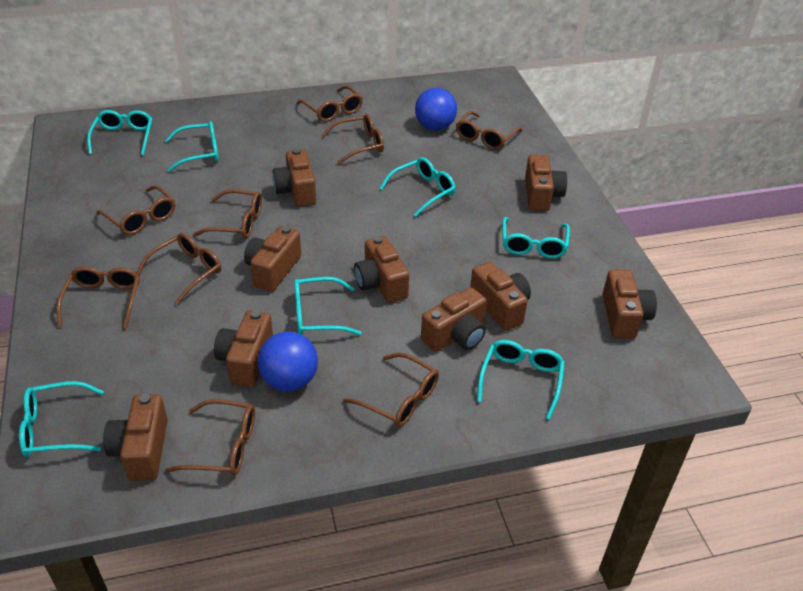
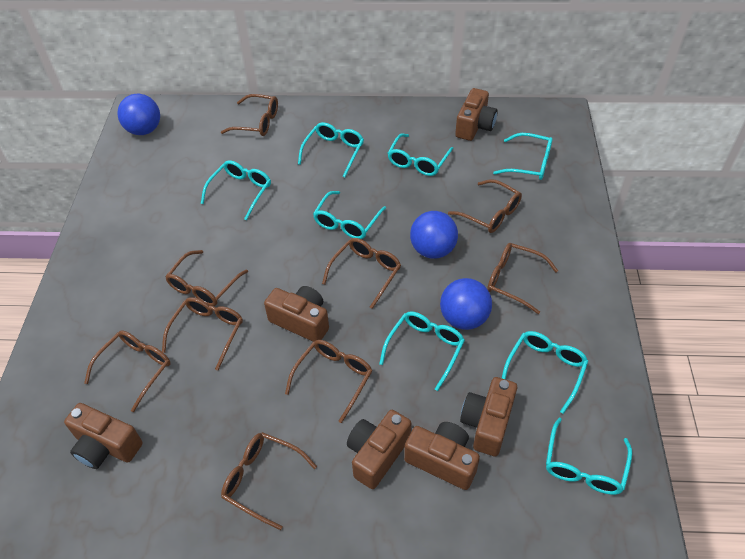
blue ball: [258,332,318,392] [415,88,457,131] = 2 -> [118,94,160,135] [410,211,458,259] [440,278,492,330] = 3
brown camera: [103,394,168,481] [214,310,273,387] [244,226,301,292] [273,148,316,207] [354,236,409,303] [421,287,487,352] [470,262,531,331] [525,155,567,211] [603,269,657,339] = 9 -> [64,403,143,469] [264,286,329,342] [347,410,411,489] [404,422,480,490] [455,88,498,141] [460,377,517,456] = 6
turquoise glasses: [19,381,104,457] [87,110,152,155] [165,121,219,171] [294,277,361,335] [380,157,455,217] [477,340,565,420] [502,217,570,258] = 7 -> [201,160,271,220] [298,122,364,177] [313,191,386,239] [379,311,465,391] [388,133,454,176] [493,133,553,180] [502,331,589,414] [546,417,632,495] = 8

